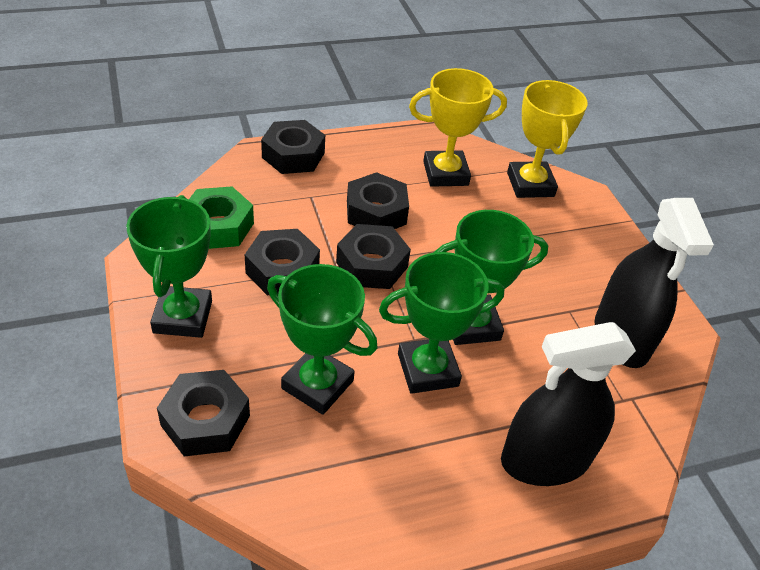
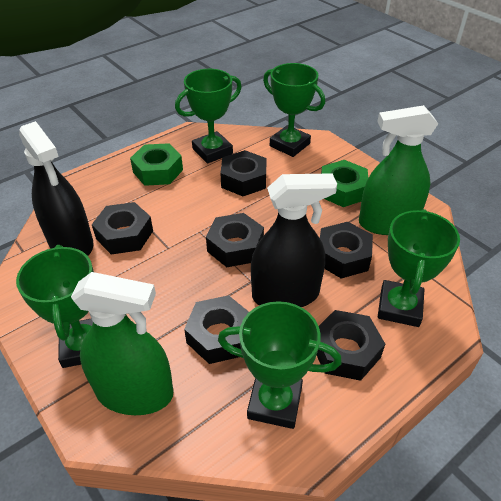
black nut: [157,370,250,456] [245,229,320,295] [261,120,325,174] [336,224,411,289] [347,172,409,229] = 5 -> [92,202,153,255] [184,295,249,364] [206,213,264,267] [220,150,267,196] [317,310,385,381] [320,222,373,279] = 6
green nut: [189,187,254,249] = 1 -> [130,143,183,186] [321,160,368,207] = 2
green spray bottle: none = 0 -> [71,272,174,415] [359,105,438,235] = 2
green trophy: [126,195,212,338] [267,264,378,415] [379,252,505,394] [434,210,548,345] = 4 -> [16,245,94,368] [175,69,242,164] [218,301,342,429] [263,63,325,157] [378,209,460,327] = 5
yellow trophy: [409,68,507,187] [507,80,588,198] = 2 -> none = 0

